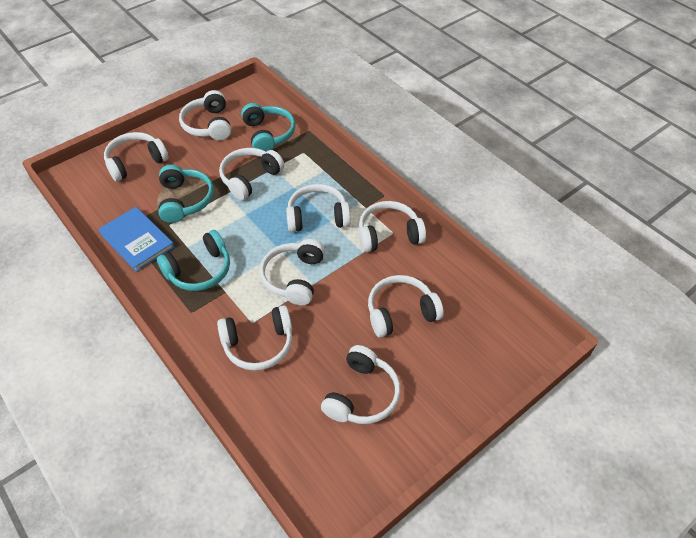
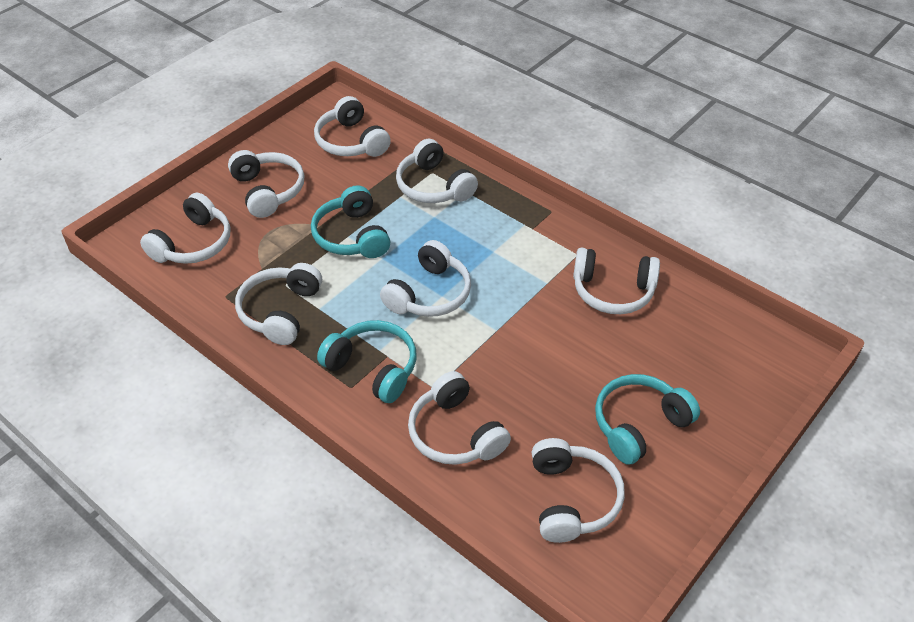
blue book: [98,207,174,272] = 1 -> none = 0

